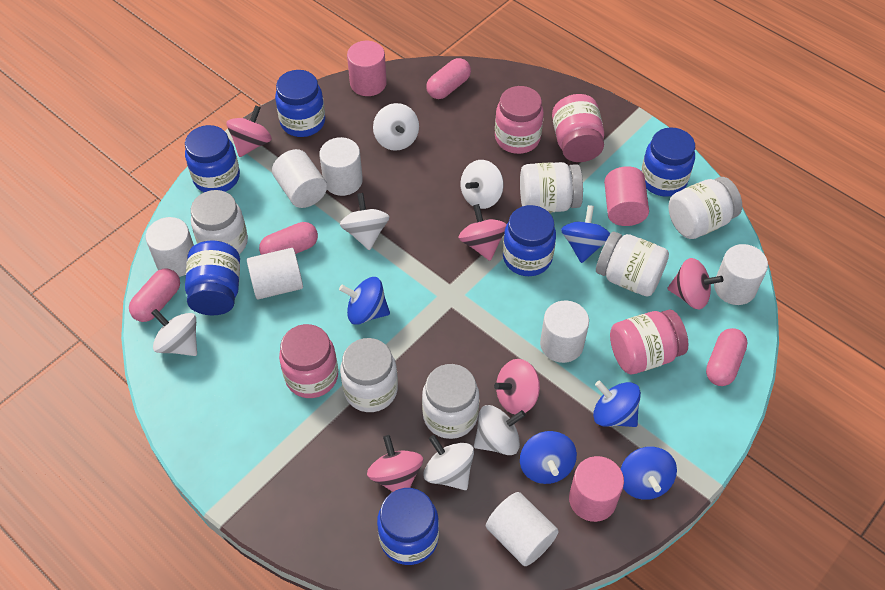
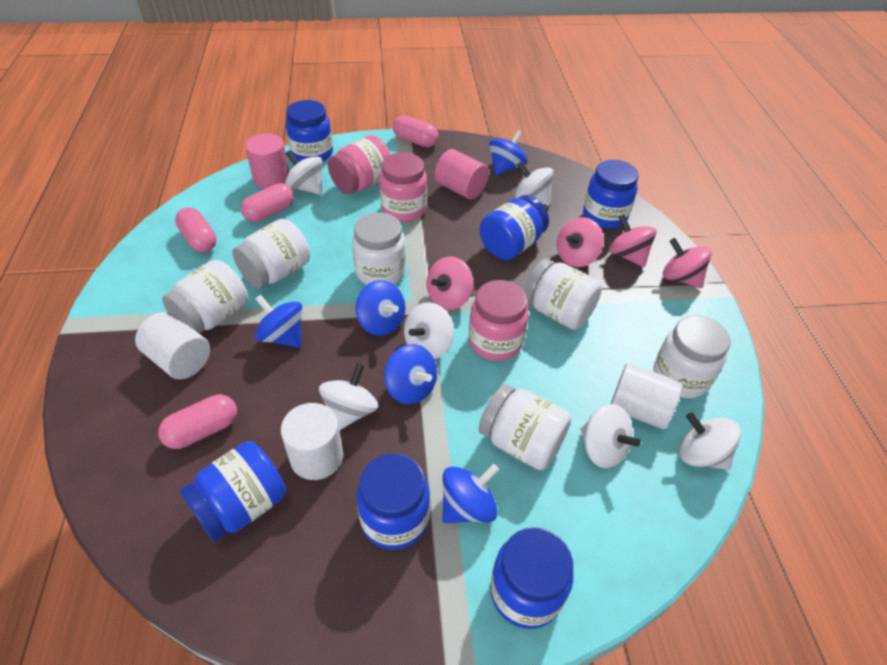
pink cylinder: [347,41,387,96] [569,456,624,522] [604,166,649,226] = 3 -> [245,134,289,189] [435,149,489,200] = 2
pink jar: [279,324,338,398] [495,86,544,154] [552,94,604,162] [610,309,689,374] = 4 -> [328,135,391,194] [379,152,427,222] [468,280,529,361] = 3
pink spinning top: [227,105,272,157] [367,435,423,492] [458,204,507,261] [494,359,540,414] [667,258,723,309] = 5 -> [426,256,473,310] [557,217,604,267] [609,215,657,267] [663,238,712,288] = 4
white cylinder: [146,217,194,277] [247,248,303,300] [272,149,327,208] [319,137,363,196] [486,492,559,566] [540,300,589,363] [714,244,768,305] = 7 -> [135,312,210,379] [281,403,343,480] [611,363,682,429] = 3

